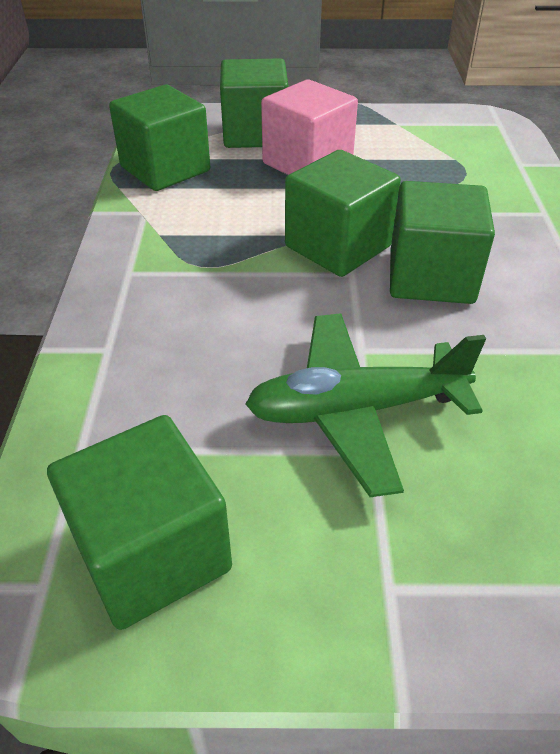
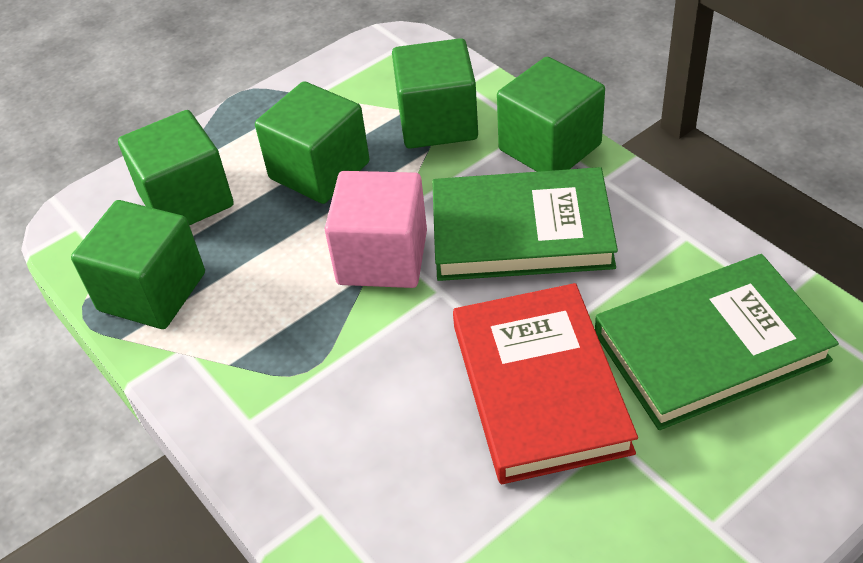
green book: none = 0 -> [432,167,618,281] [595,254,839,430] = 2
green plane: [245,313,486,497] = 1 -> none = 0
red book: none = 0 -> [453,283,638,484] = 1

